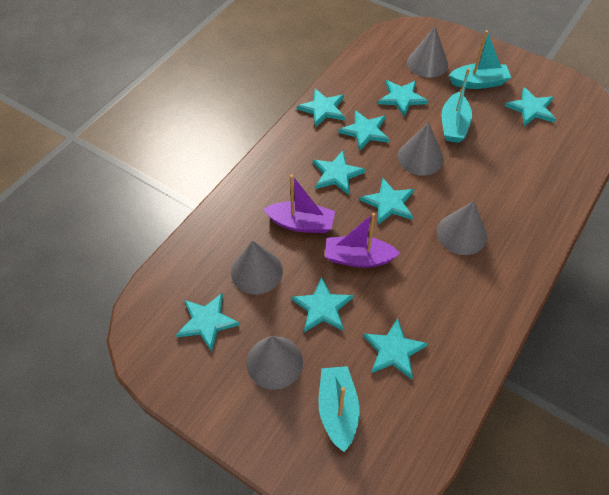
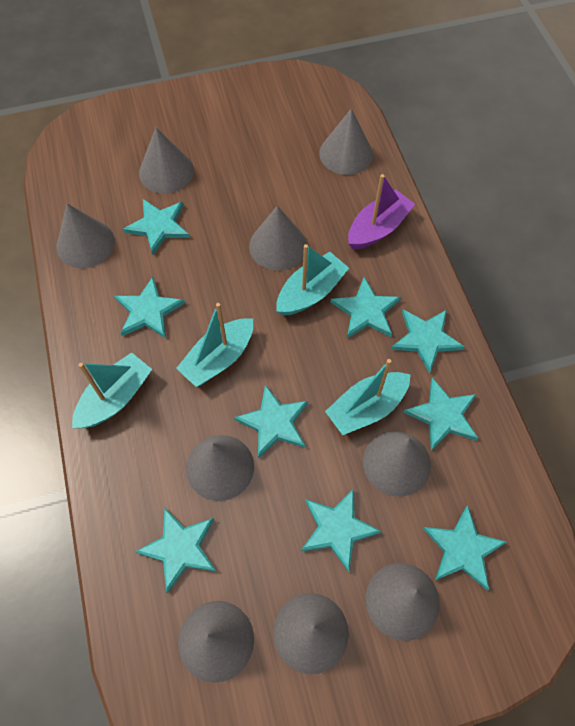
grey cone: [231,240,283,294] [246,336,303,390] [398,122,444,176] [407,26,448,78] [437,201,487,255] = 5 -> [57,203,115,268] [139,128,194,194] [178,601,254,683] [186,435,254,501] [249,206,307,271] [273,593,349,674] [319,109,373,175] [363,431,431,497] [366,563,440,641] = 9
purple boat: [263,174,335,233] [325,213,400,268] = 2 -> [348,174,415,250] = 1
turquoise boat: [319,366,360,452] [442,68,472,143] [449,30,511,89] = 3 -> [72,352,152,428] [176,303,253,387] [276,244,349,316] [325,359,411,435] = 4

